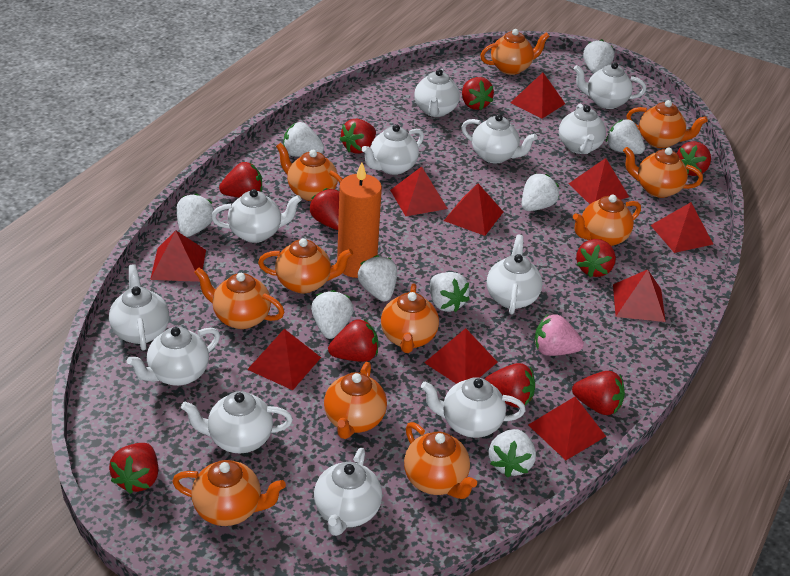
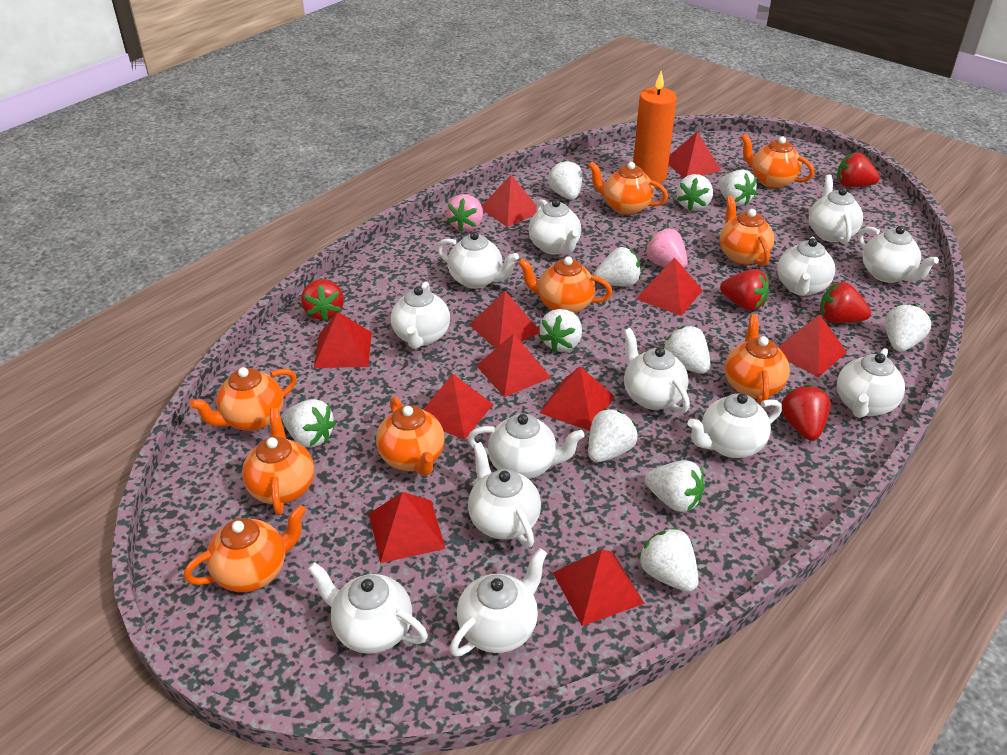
orange teapot: [172,460,286,526] [194,268,284,329] [258,238,353,294] [276,143,343,201] [324,362,387,439] [381,283,439,353] [404,422,477,499] [480,29,549,75] [573,195,641,246] [623,147,703,198] [627,100,708,148] = 11 -> [184,505,306,592] [190,367,297,431] [242,408,314,515] [376,396,445,476] [518,256,612,314] [588,162,668,215] [719,195,774,266] [725,314,790,405] [741,134,814,188] = 9
pink strawberry: [535,314,584,356] = 1 -> [447,194,483,232] [644,228,688,268] = 2
red pyramid: [150,230,206,282] [247,329,321,390] [390,167,448,216] [424,328,497,384] [444,184,503,236] [510,72,565,119] [528,397,606,460] [568,158,629,204] [613,269,666,322] [651,202,713,253] = 10 -> [314,312,372,368] [369,492,446,563] [423,373,493,440] [469,291,540,349] [476,334,551,397] [482,175,537,227] [540,366,615,431] [553,549,645,626] [636,258,703,316] [668,132,721,178] [778,314,847,377] = 11
red strawberry: [109,443,159,494] [219,162,262,198] [309,188,339,230] [328,319,378,362] [339,119,376,154] [462,77,494,110] [485,363,535,408] [572,371,625,415] [576,239,616,277] [677,141,711,176] = 10 -> [301,279,344,321] [720,269,769,311] [782,385,831,441] [820,282,871,323] [837,152,880,187] = 5
white strawberry: [177,194,214,237] [283,122,324,157] [311,290,353,339] [358,255,397,302] [430,272,470,313] [489,429,536,478] [522,173,559,211] [583,39,614,73] [606,119,645,154] = 9 -> [282,399,336,448] [540,309,582,352] [548,160,582,200] [588,408,638,462] [594,247,641,287] [638,528,698,592] [645,460,705,512] [663,326,711,374] [676,174,713,211] [718,170,757,206] [885,304,931,352] = 11
white teapot: [109,264,169,351] [127,327,220,386] [181,391,293,453] [211,189,302,243] [314,448,382,536] [362,124,424,175] [414,69,460,117] [421,377,526,438] [462,114,537,164] [487,235,542,314] [559,104,606,154] [573,62,646,109] = 12 -> [308,562,428,654] [391,281,450,349] [437,231,519,289] [450,548,547,656] [468,414,585,479] [468,442,541,548] [529,199,581,254] [624,328,690,413] [688,393,782,458] [777,237,835,296] [809,175,863,244] [837,348,905,418] [858,226,939,283] = 13

